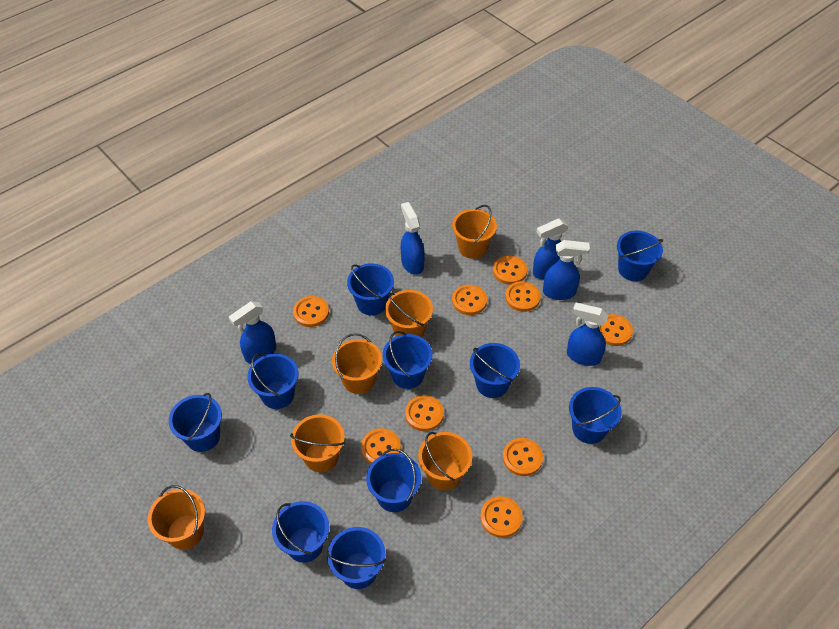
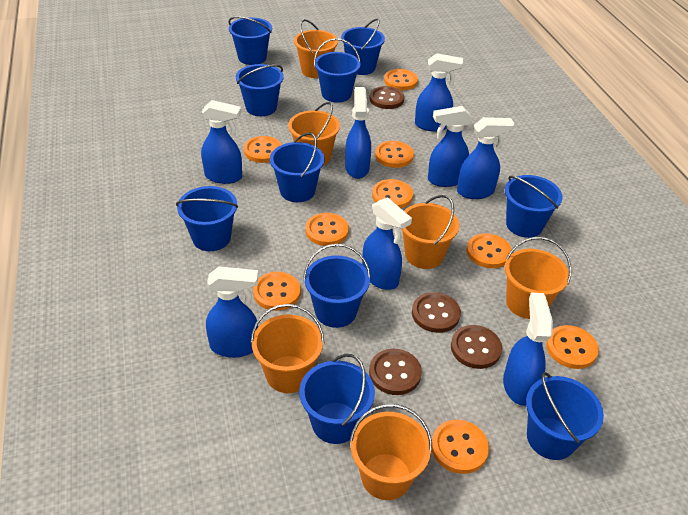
blue spray bottle: [229,301,276,364] [401,202,425,275] [533,218,569,280] [543,240,590,300] [567,303,608,366] = 5 -> [201,100,242,184] [206,267,258,358] [345,87,371,179] [362,197,412,290] [415,53,463,132] [428,106,472,187] [457,117,514,199] [503,293,553,406] = 8
brown button: none = 0 -> [369,86,404,109] [369,349,422,395] [412,292,461,333] [451,325,502,369] = 4

